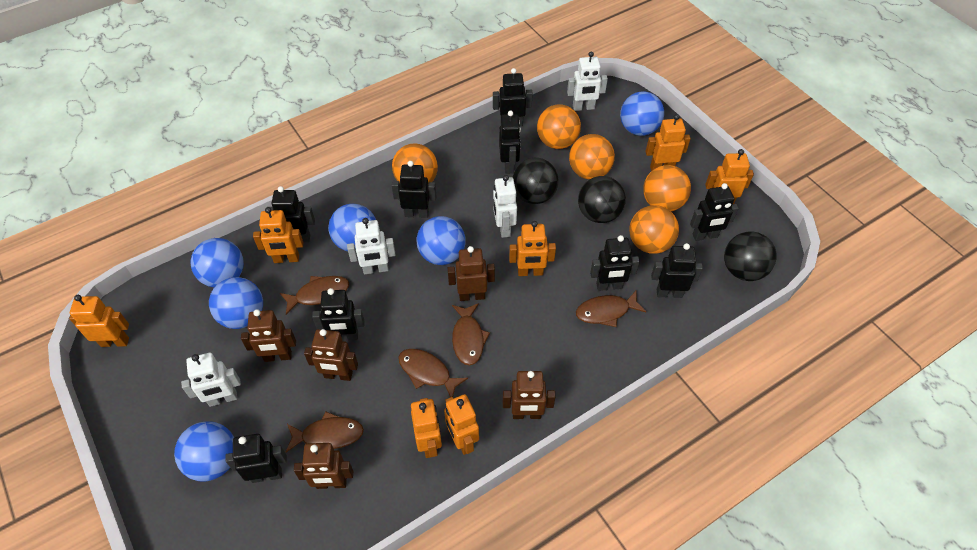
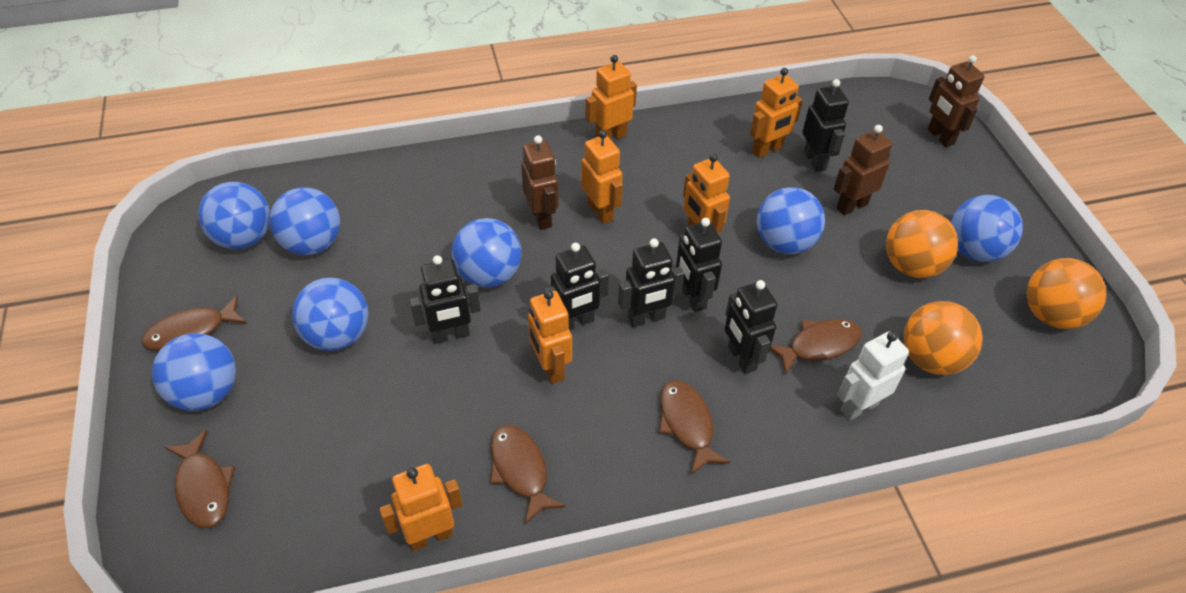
black ball: [513,158,559,204] [578,176,626,223] [724,232,777,281] = 3 -> none = 0
black robot: [225,434,287,483] [270,186,315,242] [312,288,365,340] [392,161,436,218] [493,68,533,126] [499,111,521,174] [590,235,640,291] [651,243,703,298] [690,183,739,241] = 9 -> [410,255,481,344] [544,243,609,330] [618,239,684,327] [676,218,722,312] [725,280,777,374] [802,79,849,172] = 6
blue ball: [174,421,234,482] [190,238,244,287] [209,277,263,329] [328,204,376,251] [417,216,466,265] [620,92,664,136] = 6 -> [152,333,236,411] [198,182,270,249] [269,187,340,255] [292,278,369,351] [452,218,521,288] [757,187,825,254] [951,195,1023,262] = 7
brown robot: [241,309,296,362] [294,443,353,489] [304,329,358,381] [448,246,495,301] [503,371,555,419] = 5 -> [521,135,558,230] [834,125,893,215] [927,55,985,147] = 3
orange ball: [392,143,438,184] [537,104,581,149] [569,134,615,180] [629,205,679,254] [643,165,691,211] = 5 -> [886,210,958,278] [903,301,983,375] [1027,258,1107,329] = 3
orange robot: [69,295,129,347] [253,207,303,263] [411,398,442,458] [444,394,479,455] [509,221,556,276] [645,114,691,171] [705,149,754,204] = 7 -> [379,464,463,551] [528,290,572,384] [581,130,623,224] [586,55,637,139] [683,154,730,233] [750,68,803,158] = 6
white robot: [181,353,241,407] [347,218,396,274] [493,175,517,238] [567,51,608,111] = 4 -> [837,331,909,420] = 1

